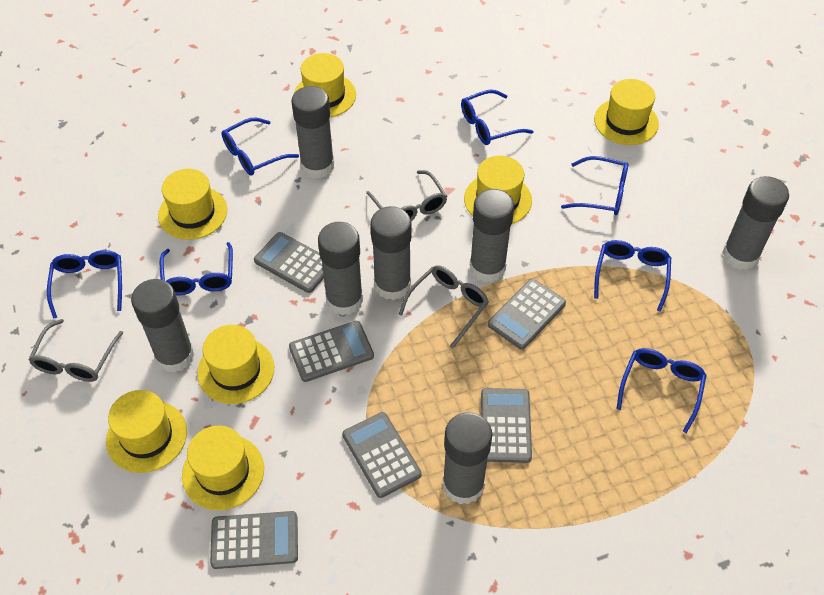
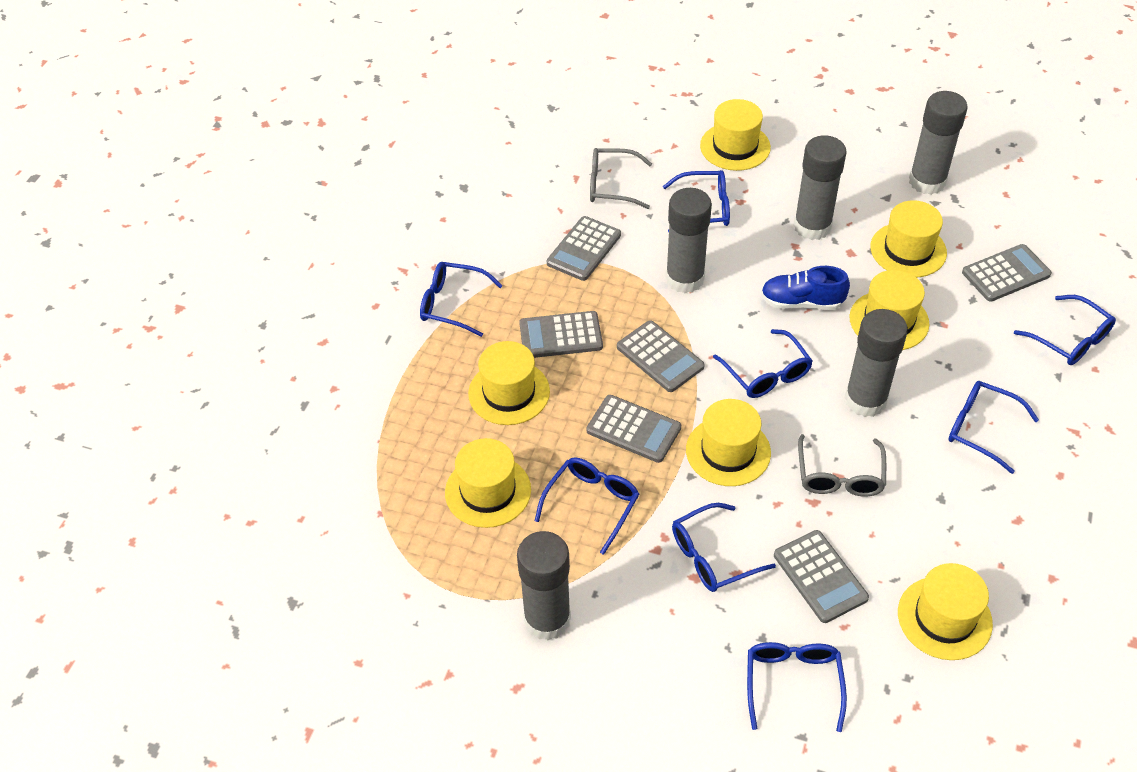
blue glasses: [47,250,122,319] [160,242,233,295] [221,117,299,175] [461,90,534,145] [561,156,628,215] [594,240,671,312] [616,348,707,433] = 7 -> [420,262,503,337] [535,457,639,555] [663,170,730,232] [672,503,776,592] [713,329,813,398] [747,642,847,732] [948,381,1039,474] [1014,295,1116,365] = 8
blue shoe: none = 0 -> [761,266,850,310] = 1
grey glasses: [28,319,123,382] [366,170,447,221] [398,265,489,349] = 3 -> [590,148,652,209] [798,434,886,497] = 2
grey glue stick: [131,279,195,373] [291,86,334,179] [318,222,363,316] [370,206,412,300] [443,412,492,504] [470,189,514,282] [722,176,789,270] = 7 -> [517,531,571,641] [666,188,712,293] [794,135,847,240] [845,309,908,417] [909,91,968,195] = 5

